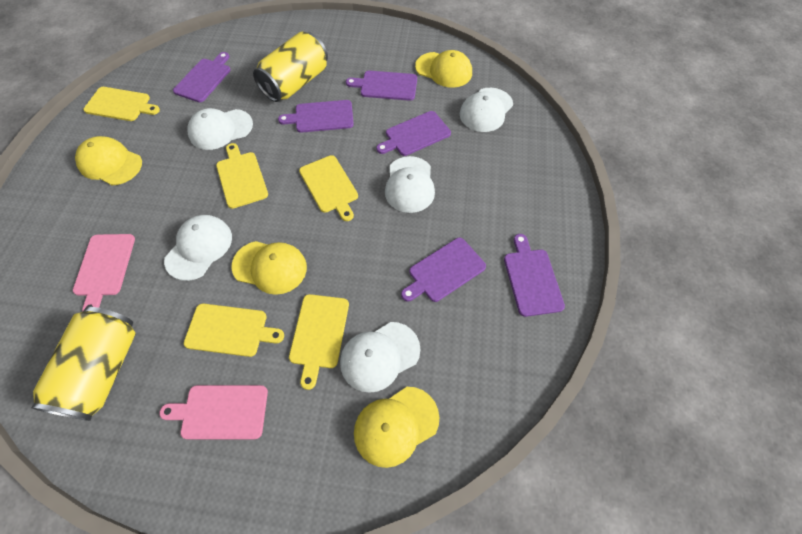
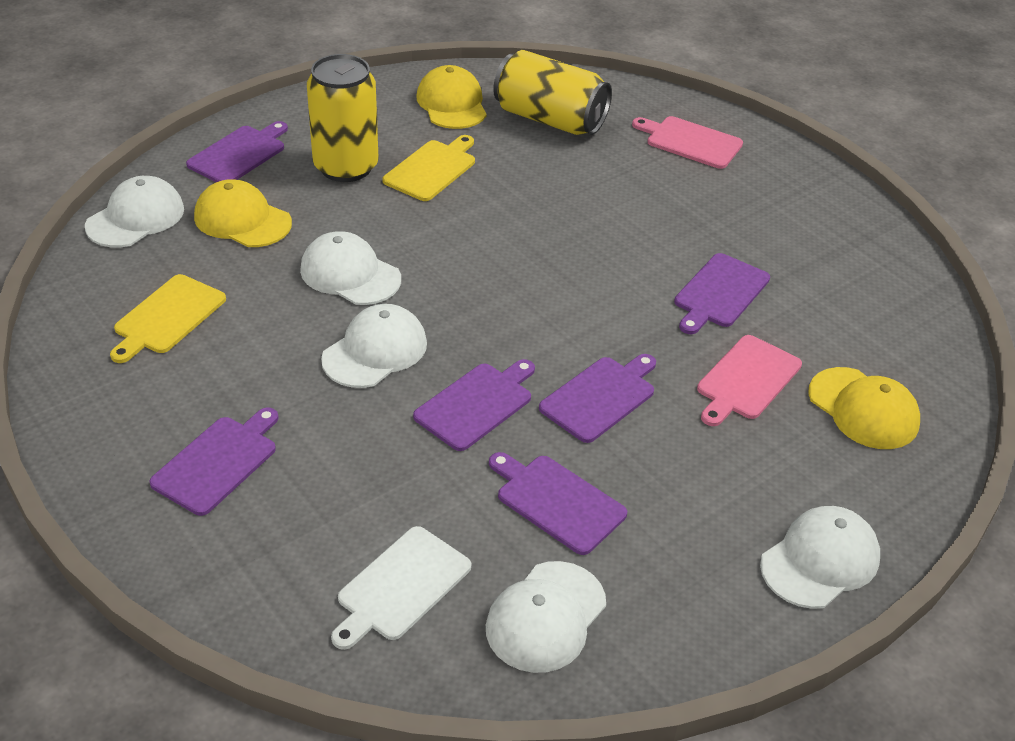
white cutting board: none = 0 -> [331,526,471,650] = 1
yellow cap: [75,136,142,185] [232,241,307,295] [354,387,439,468] [415,50,472,88] = 4 -> [194,179,292,247] [416,65,487,129] [808,367,920,449] = 3
yellow cutting board: [84,87,160,121] [184,304,284,357] [216,143,268,209] [289,294,349,390] [299,155,358,221] = 5 -> [110,274,226,363] [383,135,475,201] = 2

